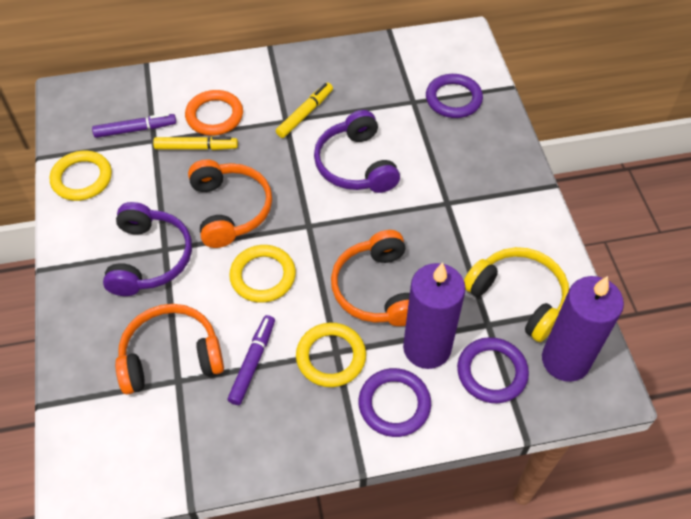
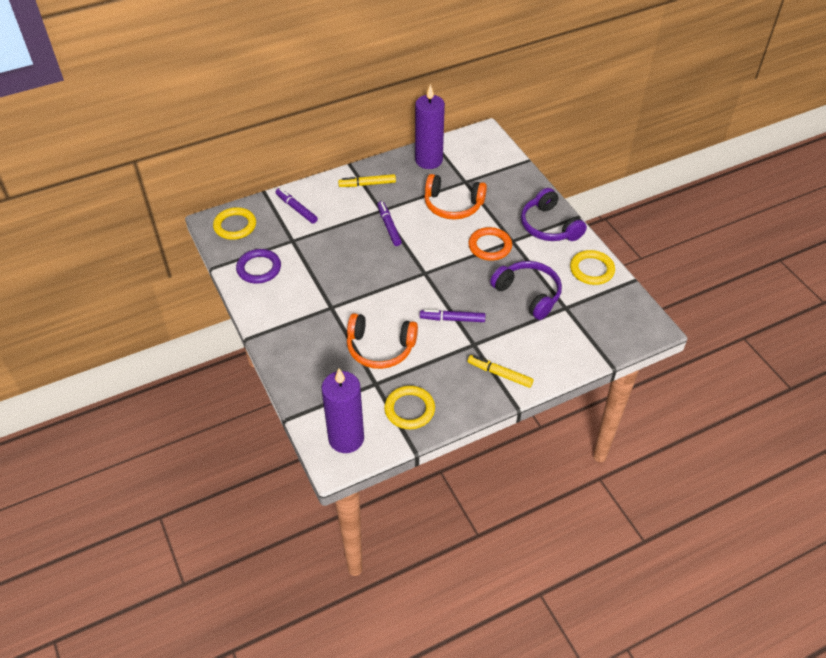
orange headphones: [115,304,224,395] [188,159,272,248] [331,230,410,326] = 3 -> [347,313,418,369] [424,174,487,220] = 2
purple marker: [92,113,176,138] [228,315,275,405] = 2 -> [276,188,318,224] [377,201,402,246] [420,309,485,322] = 3
purple ring: [358,368,431,437] [426,74,483,118] [457,337,529,403] = 3 -> [236,249,281,284] = 1
yellow headphones: [464,247,569,342] = 1 -> none = 0

